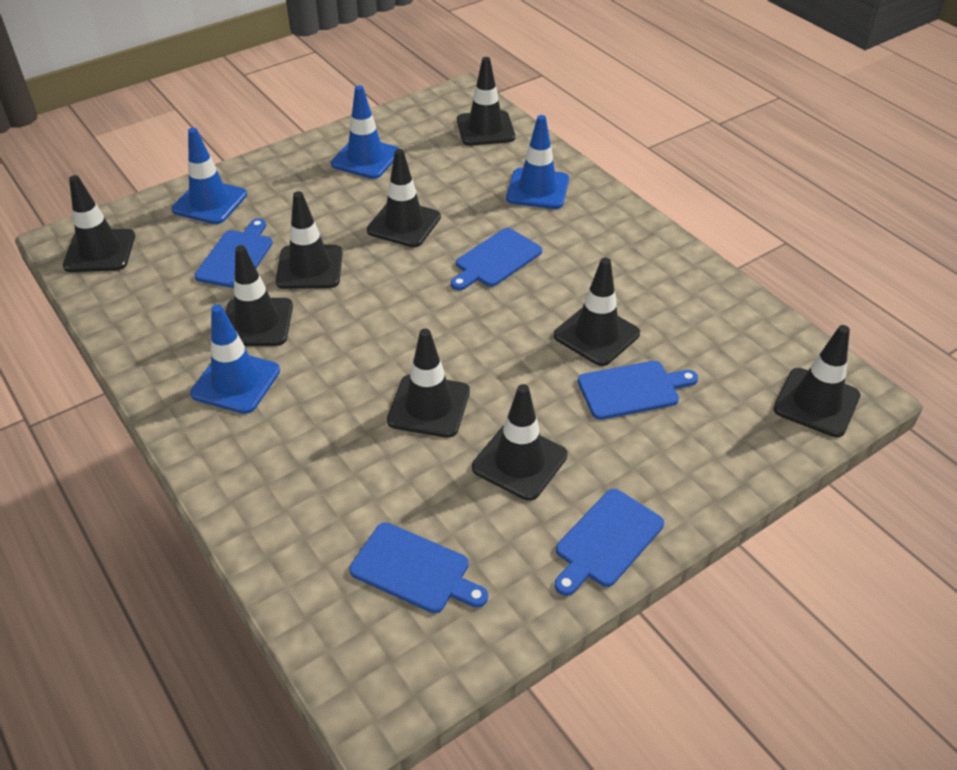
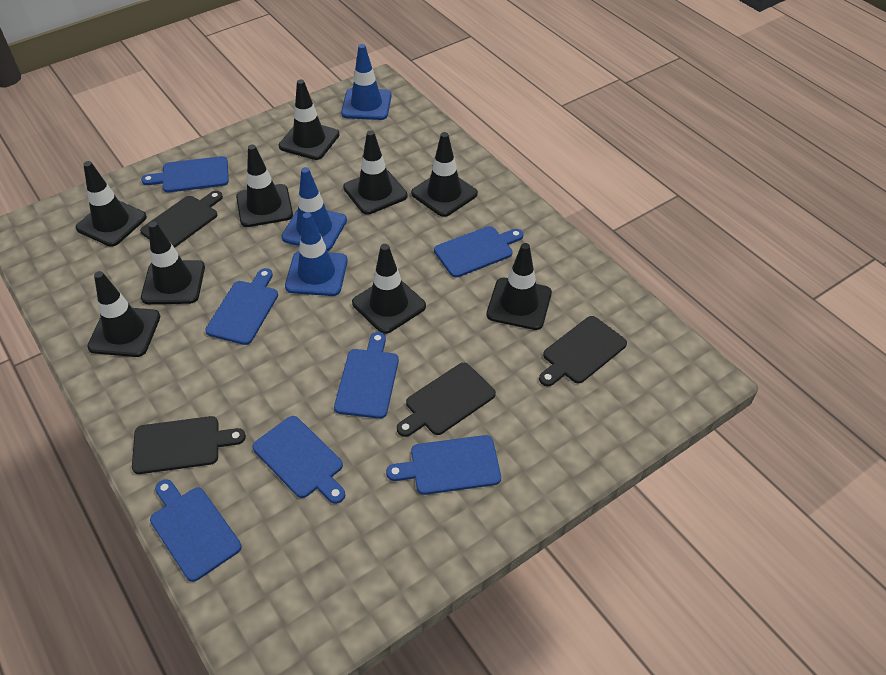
black cutting board: none = 0 -> [132,416,246,474] [140,191,223,248] [397,363,496,437] [539,316,627,386] = 4
blue cutting board: [195,218,273,288] [349,522,488,613] [451,228,542,290] [555,489,664,596] [578,361,698,420] = 5 -> [141,156,229,193] [150,479,242,582] [205,268,278,345] [252,416,345,504] [334,332,399,419] [386,435,501,495] [434,226,524,278] = 7
blue traffic cone: [172,128,247,224] [190,305,280,414] [331,85,399,179] [506,115,569,209] = 4 -> [281,167,347,251] [285,212,348,296] [341,44,392,120] = 3

